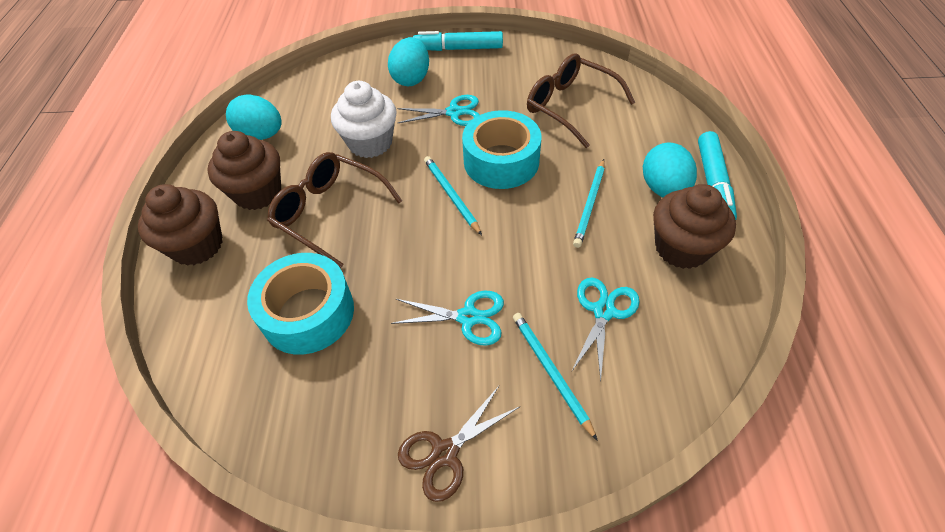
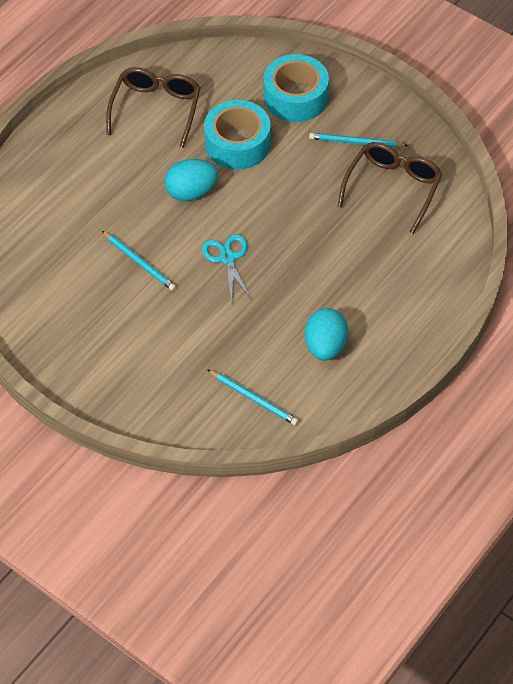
brown cupcake: [138,184,223,266] [208,131,281,210] [653,184,736,269] = 3 -> none = 0
brown scissors: [398,386,519,502] = 1 -> none = 0
turquoise egg: [226,94,282,140] [388,37,429,86] [643,143,697,197] = 3 -> [165,159,218,201] [305,308,348,361] = 2
turquoise marker: [413,31,503,51] [698,131,737,220] = 2 -> none = 0
turquoise scissors: [391,291,504,346] [397,95,480,126] [571,278,640,382] = 3 -> [202,234,252,304] = 1
white cupcake: [331,81,397,158] = 1 -> none = 0

